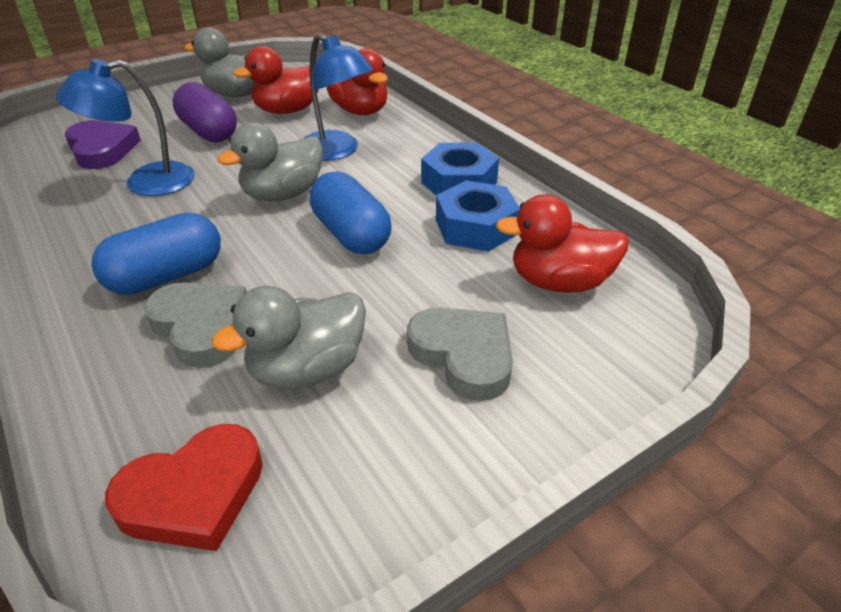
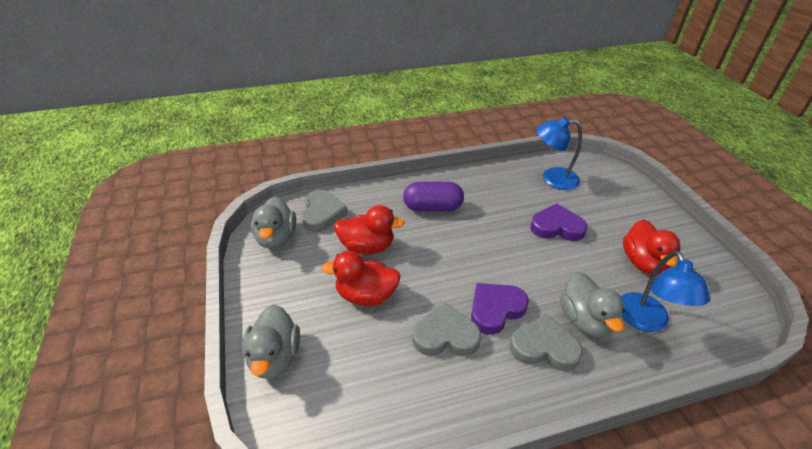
blue capsule: [91,213,221,295] [309,171,392,254] = 2 -> none = 0
blue nut: [421,142,499,195] [436,180,520,252] = 2 -> none = 0
grey heart: [144,282,247,368] [407,307,513,401] = 2 -> [302,190,348,232] [412,303,481,356] [510,314,583,371] = 3
purple heart: [65,120,141,169] = 1 -> [471,283,529,335] [530,203,588,241] = 2
red heart: [105,424,263,551] = 1 -> none = 0

